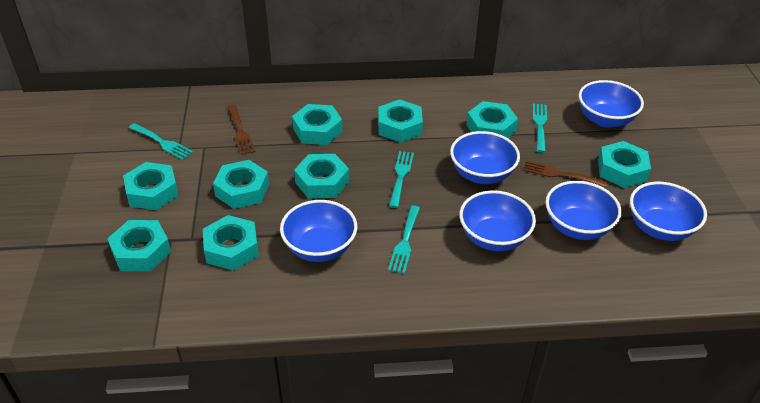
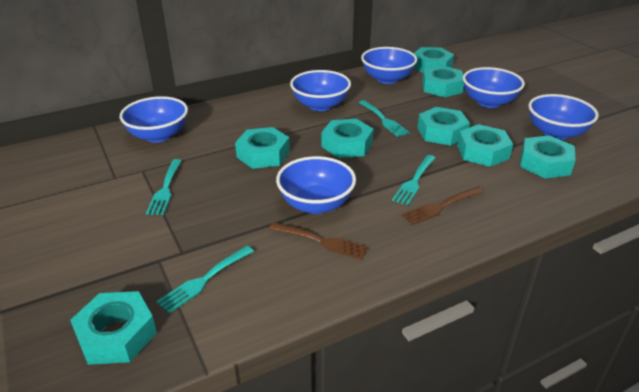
turquoise nut: [107,220,171,271] [123,162,179,210] [203,215,259,271] [213,160,269,209] [292,104,343,145] [294,154,349,199] [378,99,423,143] [466,101,518,138] [598,141,651,188] = 9 -> [70,291,157,365] [235,127,290,169] [321,119,374,158] [414,47,454,73] [418,107,470,146] [422,65,464,97] [457,124,513,167] [520,135,575,179] = 8

